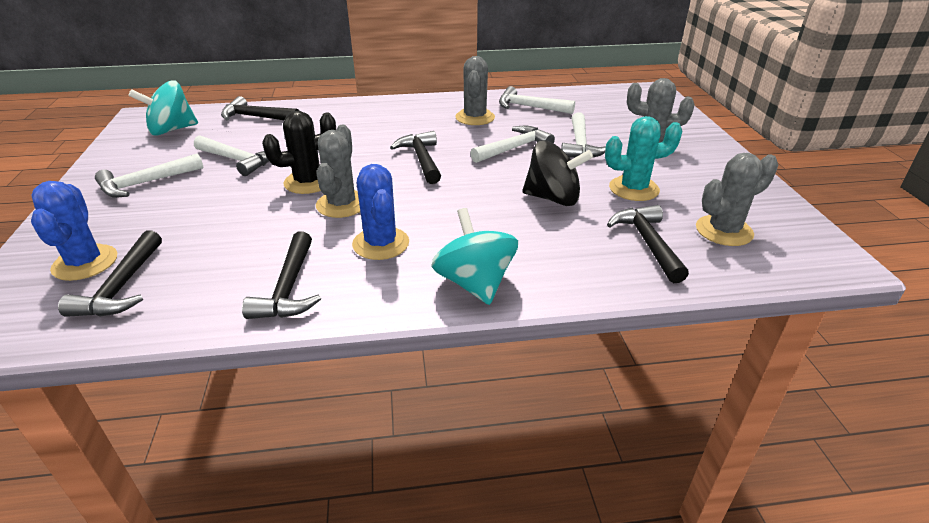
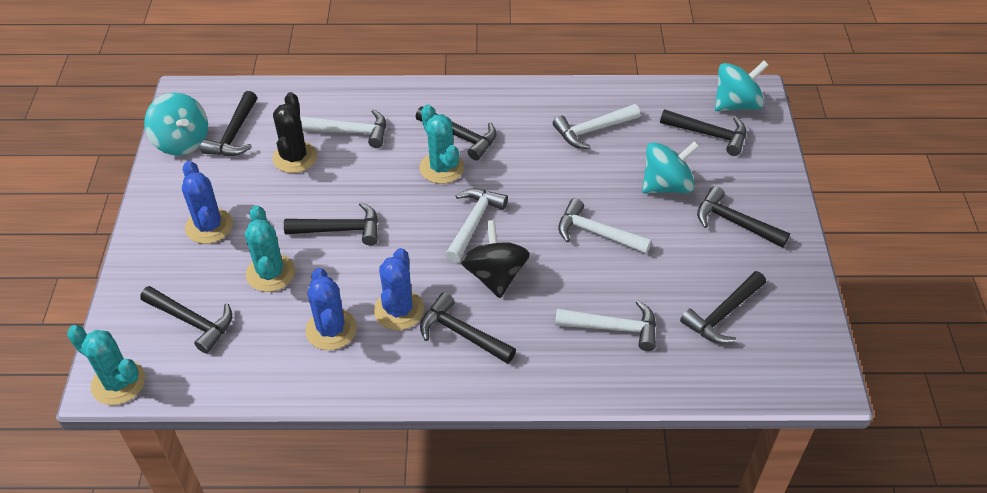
black hammer: [58,230,162,317] [221,96,299,121] [242,231,321,319] [390,131,441,184] [607,205,689,283] = 5 -> [140,286,232,353] [200,91,257,156] [284,202,378,245] [416,107,497,160] [420,292,516,364] [660,109,746,156] [680,271,766,344] [697,186,790,248] = 8
blue cactus: [31,181,117,281] [352,164,409,260] = 2 -> [182,161,233,244] [305,268,357,350] [374,248,424,330] = 3
grey cactus: [316,125,360,218] [455,56,495,125] [627,78,695,143] [696,153,778,246] = 4 -> none = 0
turquoise cactus: [605,116,682,201] = 1 -> [67,325,145,405] [245,205,295,292] [419,104,464,184] = 3
turquoise spinning top: [128,81,198,136] [431,208,518,305] = 2 -> [144,93,208,156] [642,141,700,193] [715,61,769,111] = 3

